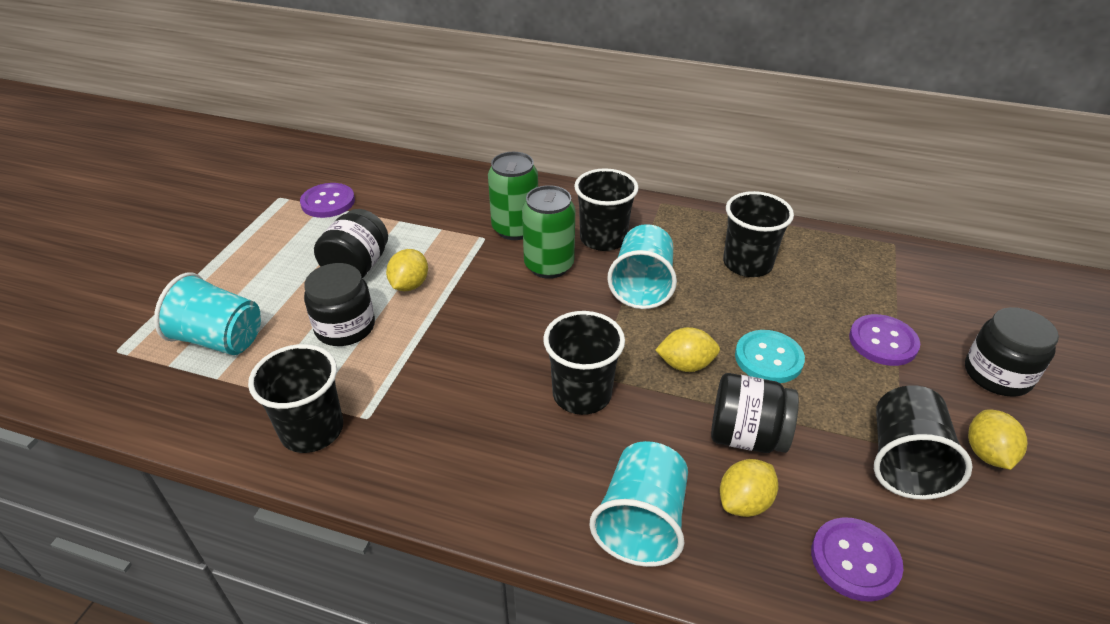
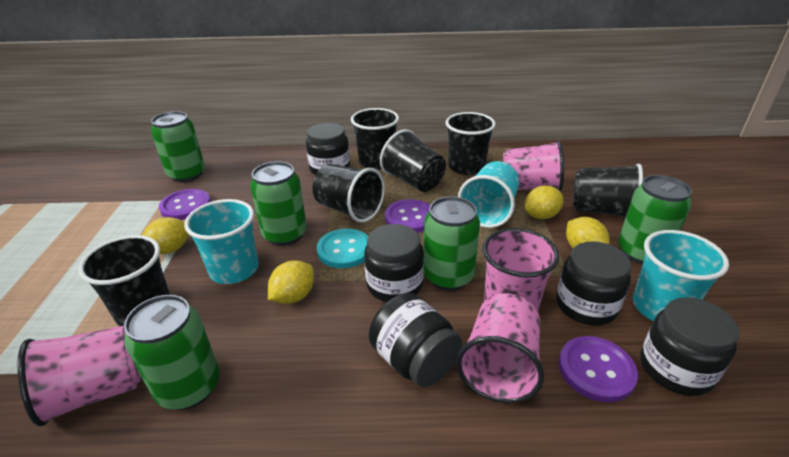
black cup: [248,344,343,453] [543,311,625,415] [574,168,639,251] [723,191,794,277] [874,385,973,500] = 5 -> [78,235,170,326] [312,164,385,223] [351,108,399,170] [380,129,446,192] [446,112,496,175] [573,164,643,217] = 6
black jar: [304,263,375,346] [314,209,388,278] [711,373,799,453] [965,307,1059,397] = 4 -> [306,123,350,175] [364,224,424,302] [369,293,462,387] [556,241,631,326] [641,297,739,396] = 5
green can: [488,152,538,240] [522,185,575,279] = 2 -> [124,295,220,410] [151,111,205,182] [250,161,307,246] [424,196,480,291] [618,175,692,264] = 5
pink cup: none = 0 -> [17,326,141,426] [456,293,544,403] [483,228,559,311] [503,140,564,192] = 4

